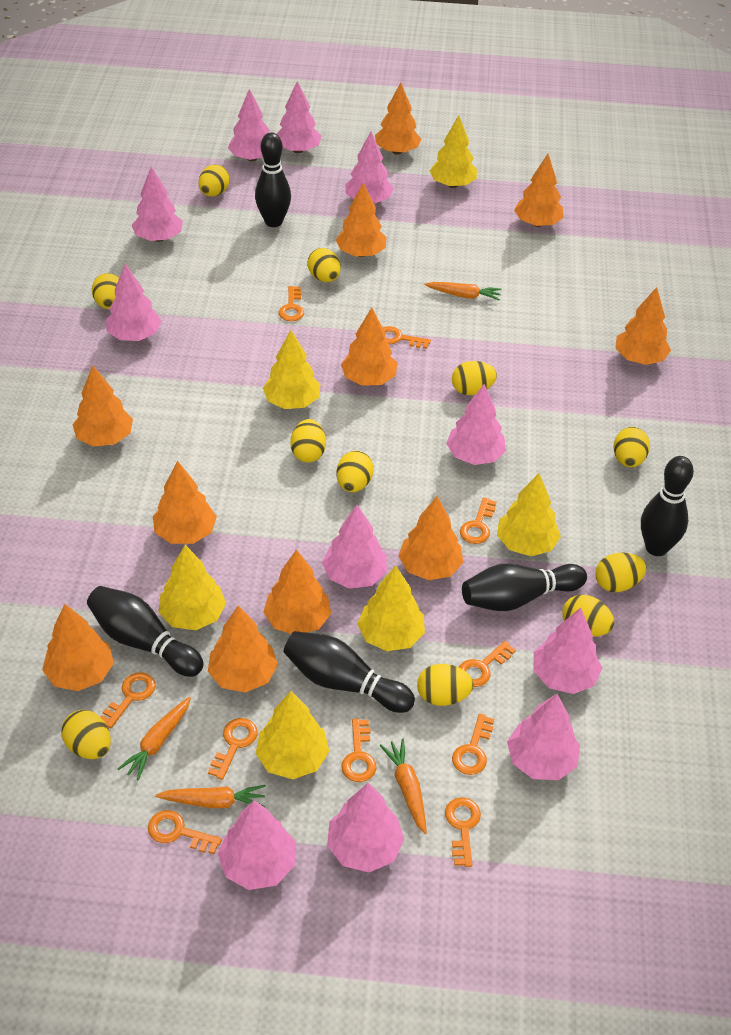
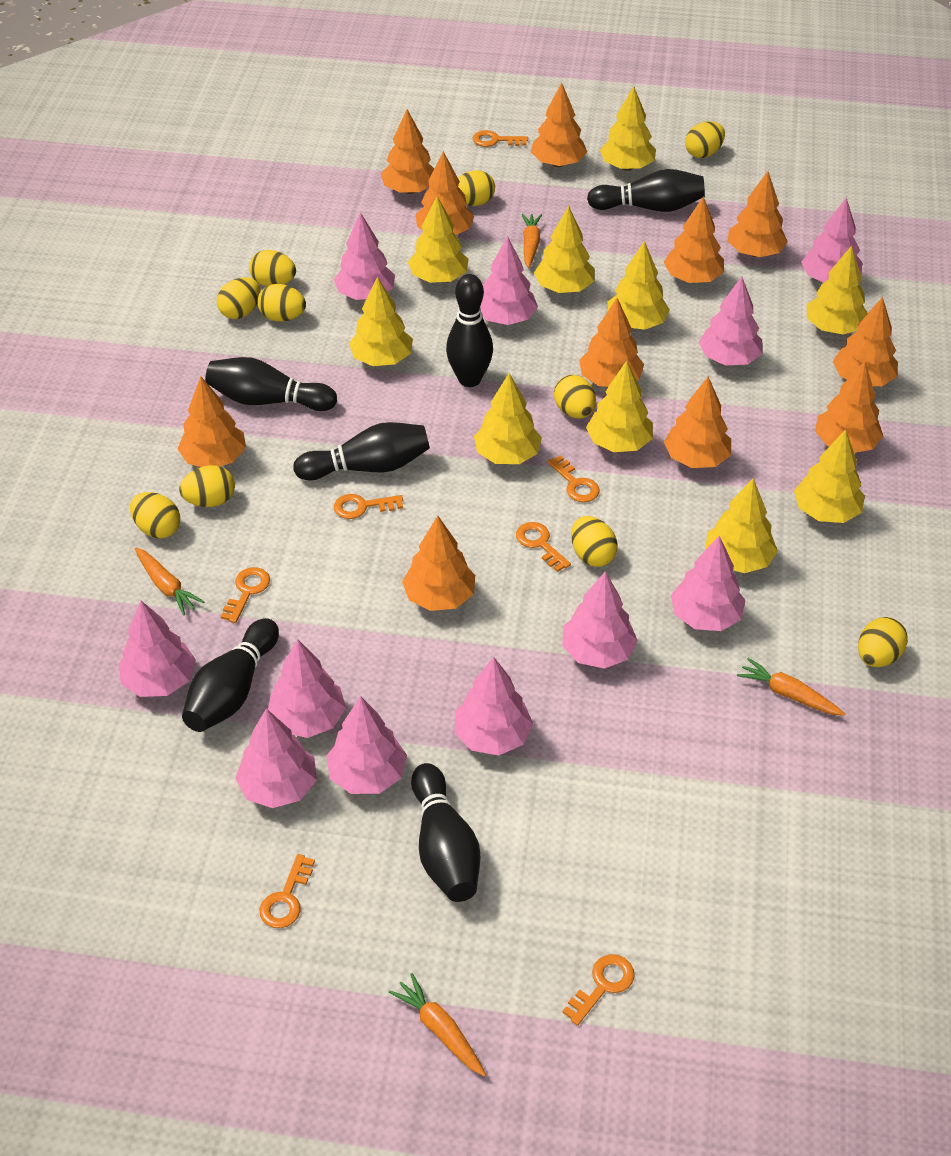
black bowling pin: [87,586,204,677] [255,132,291,227] [283,631,415,713] [462,563,587,611] [641,456,694,556] = 5 -> [182,618,279,732] [205,357,337,411] [293,422,430,480] [411,763,480,902] [446,274,493,387] [587,169,705,212] = 6
orange key: [100,672,156,728] [148,810,222,854] [208,718,258,780] [279,286,304,321] [341,719,377,782] [383,326,431,349] [445,797,481,867] [452,714,494,775] [459,641,516,687] [460,498,496,544] = 10 -> [221,567,270,623] [260,854,315,928] [334,494,403,519] [473,130,528,147] [516,522,571,572] [548,455,600,502] [563,954,635,1026] = 7
yellow egg: [61,710,111,759] [92,273,119,309] [198,165,230,197] [290,419,326,463] [307,248,341,282] [336,451,373,492] [417,664,474,706] [452,361,497,395] [562,595,614,637] [595,553,647,592] [614,427,650,467] = 11 -> [130,492,180,538] [179,465,235,507] [217,277,260,319] [249,250,296,286] [257,284,306,322] [458,170,495,206] [554,375,596,419] [571,516,618,567] [685,121,725,158] [858,617,908,667] = 10
yellow tree: [158,545,226,630] [255,691,329,779] [263,330,320,409] [357,566,425,651] [430,115,477,188] [497,473,561,556] = 6 -> [349,276,413,366] [408,196,469,283] [474,373,542,464] [534,206,595,293] [586,361,653,452] [600,86,656,171] [607,241,670,330] [705,478,778,573] [794,430,865,523] [807,245,868,335] = 10

